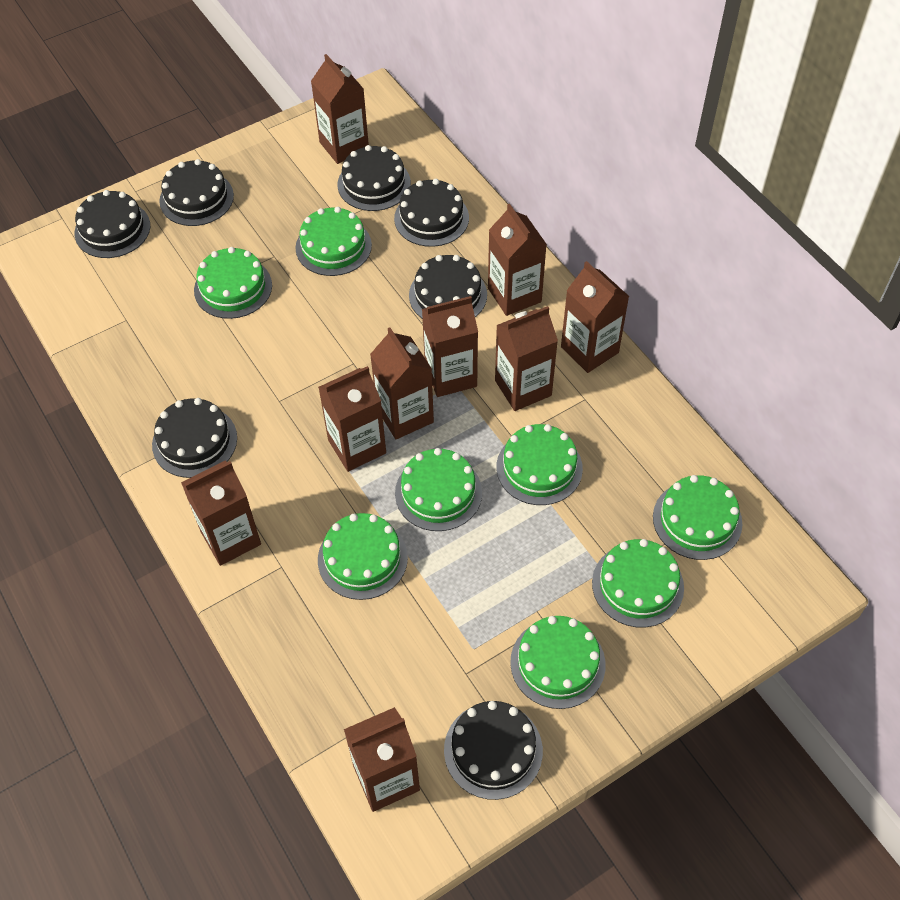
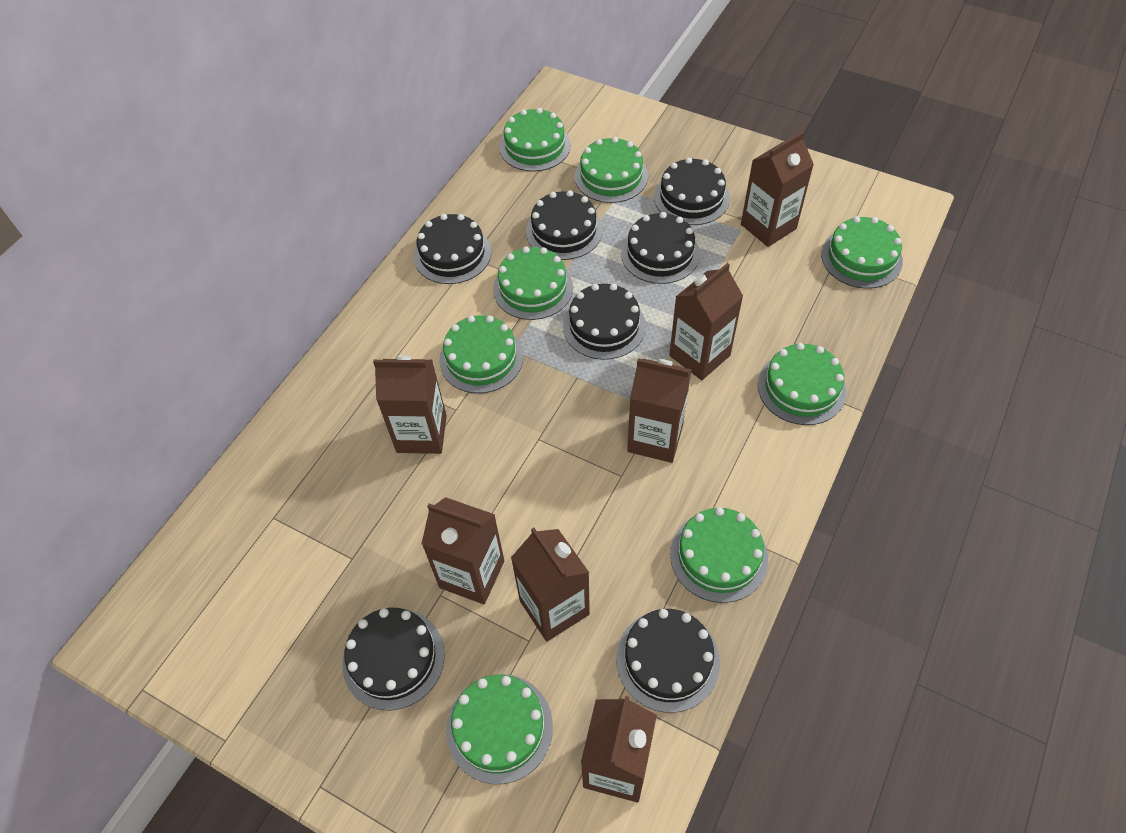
brown carton: [181,461,261,566] [311,54,369,164] [318,366,386,472] [344,707,420,812] [370,327,434,439] [422,296,478,397] [488,204,547,316] [495,306,558,411] [561,261,630,373] = 9 -> [373,356,447,454] [421,497,504,604] [511,528,590,642] [581,696,657,802] [627,358,692,463] [669,263,743,380] [741,131,814,247] = 7

